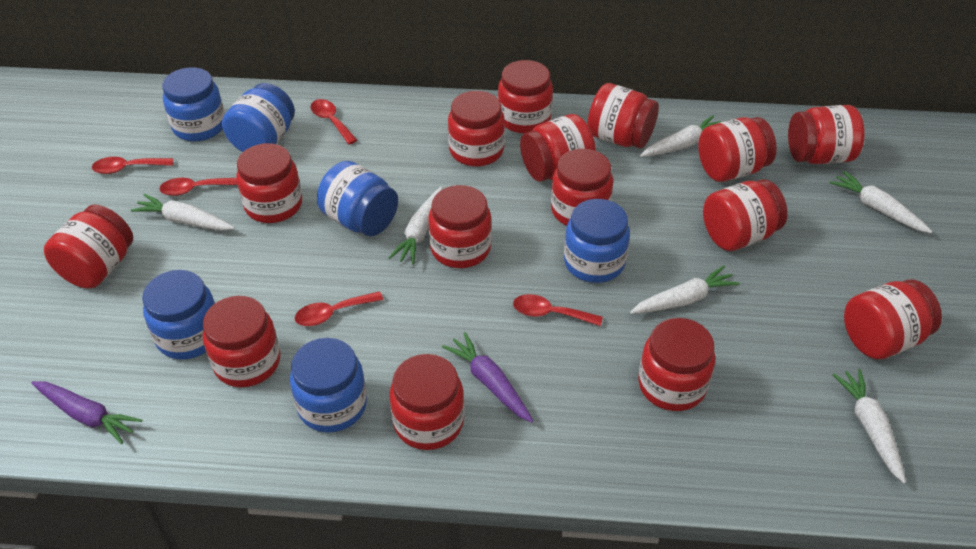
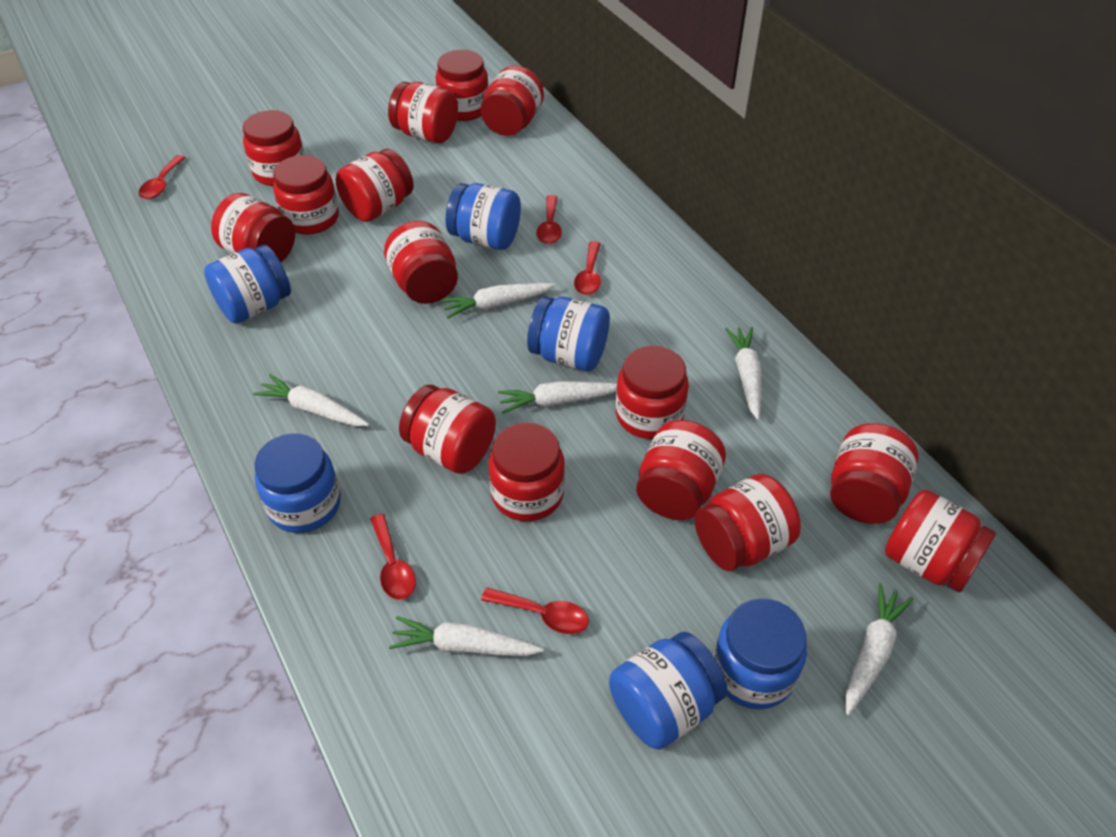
purple carrot: [31,381,142,444] [442,332,533,423] = 2 -> none = 0

